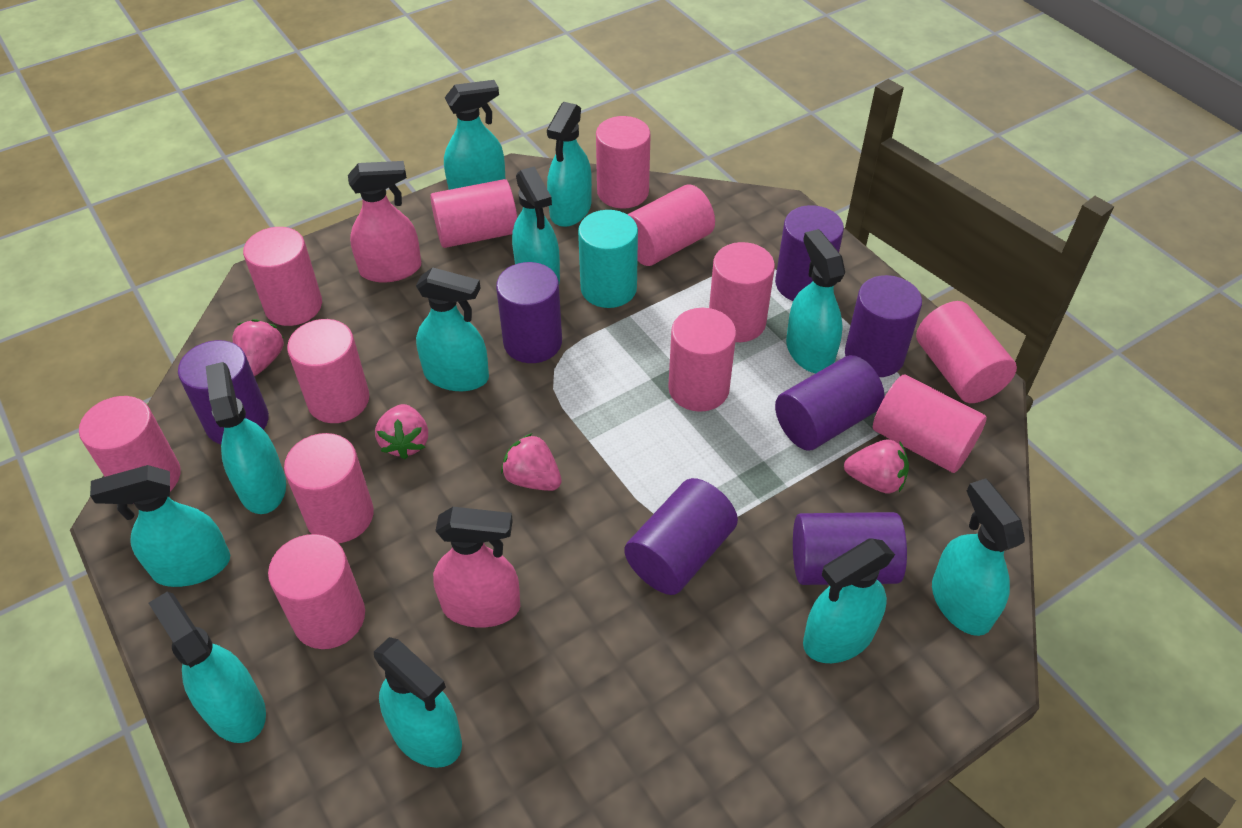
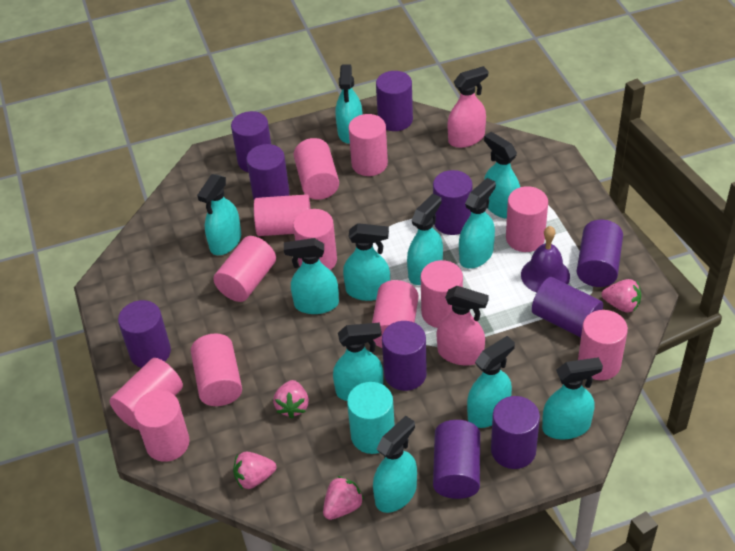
purple bell: none = 0 -> [521,226,570,293] = 1
purple cylinder: [178,340,269,444] [496,262,562,363] [624,478,738,595] [775,205,844,301] [775,355,885,451] [793,512,907,585] [845,275,922,377] = 7 -> [118,300,171,368] [231,111,271,172] [246,144,290,199] [376,71,413,131] [382,321,427,391] [433,170,473,235] [433,420,480,499] [491,396,540,469] [532,277,603,338] [577,220,623,287] = 10

